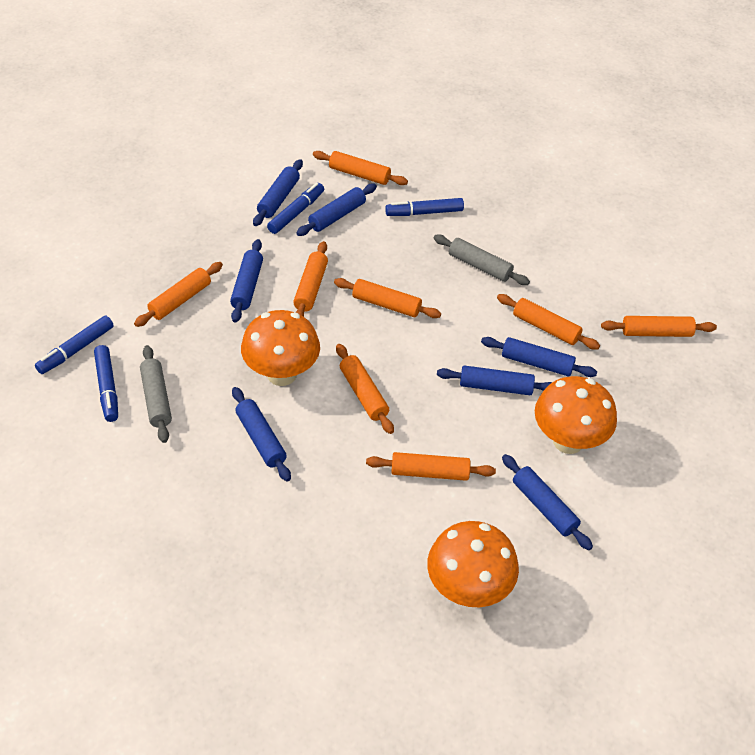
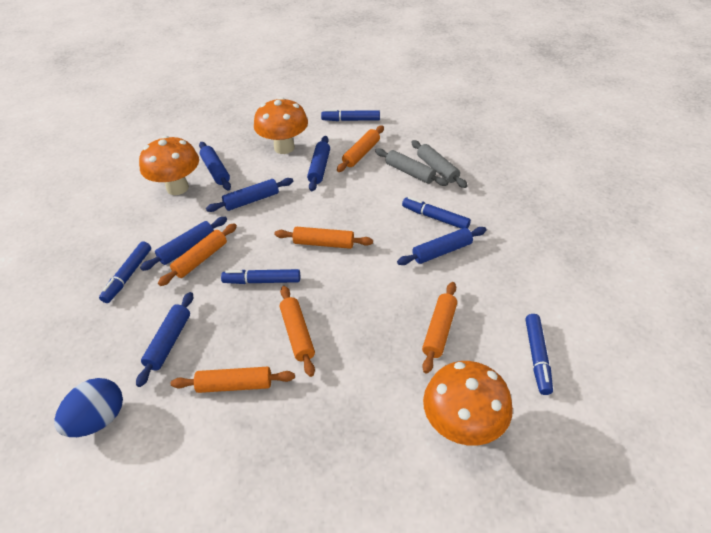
blue egg: none = 0 -> [54,378,123,437] = 1
blue marker: [35,315,114,374] [94,345,118,422] [267,183,324,234] [385,198,464,216] = 4 -> [99,241,151,303] [221,269,300,284] [321,110,380,121] [402,197,471,229] [525,314,553,395] = 5
blue rolling pin: [230,239,263,323] [232,387,291,482] [253,159,303,226] [296,184,377,236] [437,365,552,395] [481,337,597,377] [502,454,593,550] = 7 -> [136,292,193,387] [140,217,227,271] [199,142,231,190] [206,178,293,212] [307,136,330,191] [397,227,487,265] = 6
orange rolling pin: [134,262,223,327] [293,241,328,317] [313,151,408,185] [334,278,441,318] [336,344,394,434] [366,452,496,481] [497,294,600,350] [601,316,717,337] = 8 -> [158,223,237,286] [171,367,295,393] [275,227,373,249] [280,286,315,377] [337,125,384,172] [422,282,457,374] = 6

